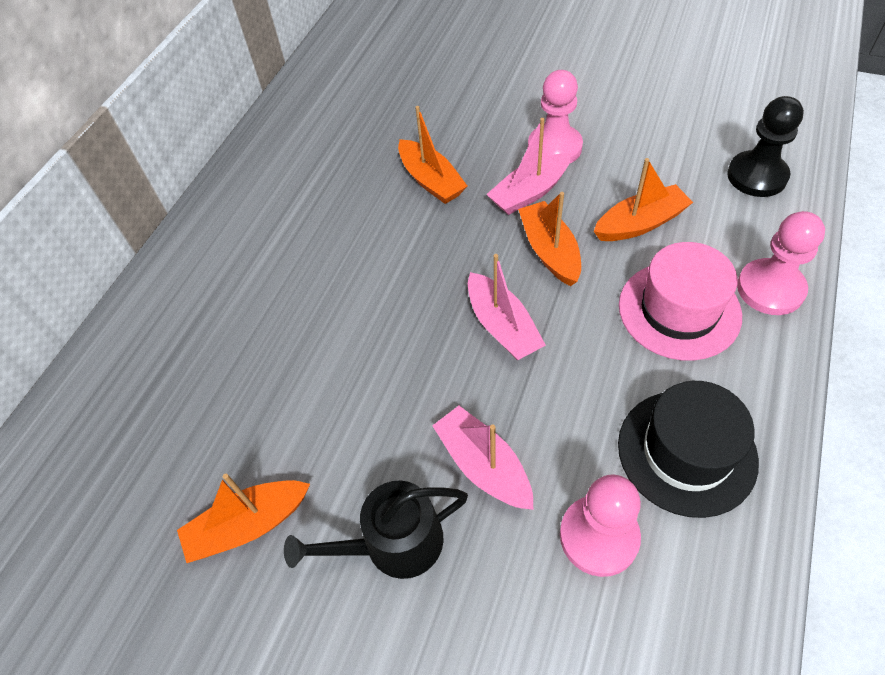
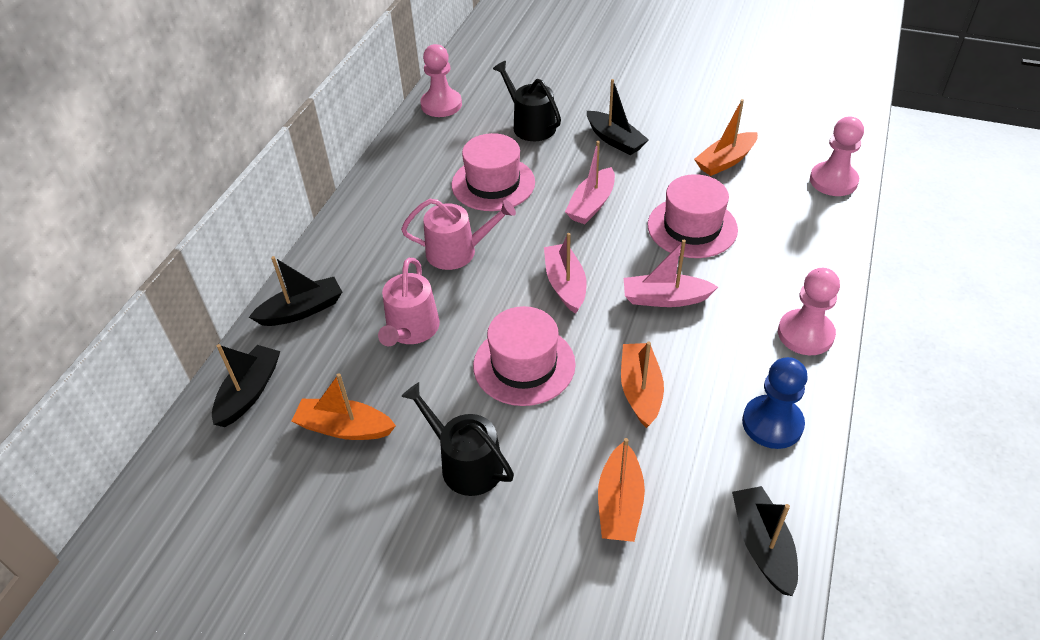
black boat: none = 0 -> [212,344,280,427] [249,256,342,326] [587,79,649,155] [732,486,798,596] = 4
black hat: [618,381,759,518] = 1 -> none = 0
black pawn: [727,96,804,197] = 1 -> none = 0
black watering can: [284,481,468,579] = 1 -> [401,382,514,496] [493,61,561,141] = 2
blue pawn: none = 0 -> [742,357,808,449] = 1
pink hat: [619,242,742,361] = 1 -> [451,133,535,211] [473,306,576,406] [648,174,738,258] = 3
pink watering can: none = 0 -> [378,258,440,346] [401,199,516,270] = 2

